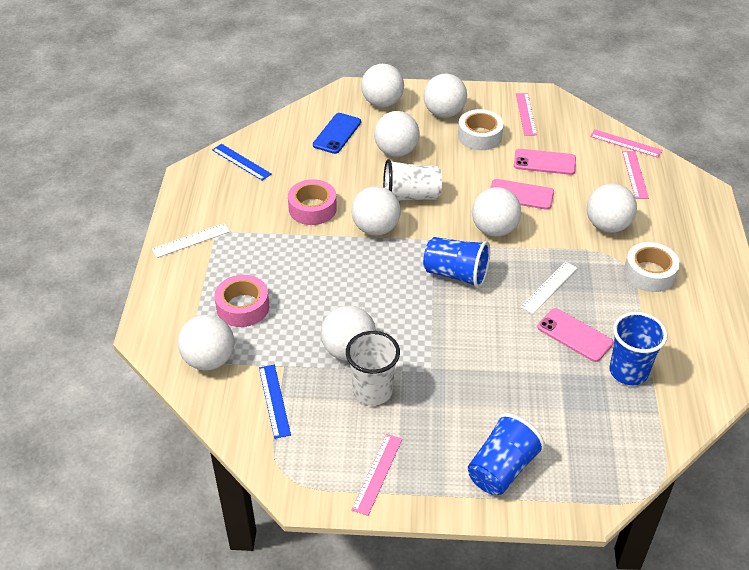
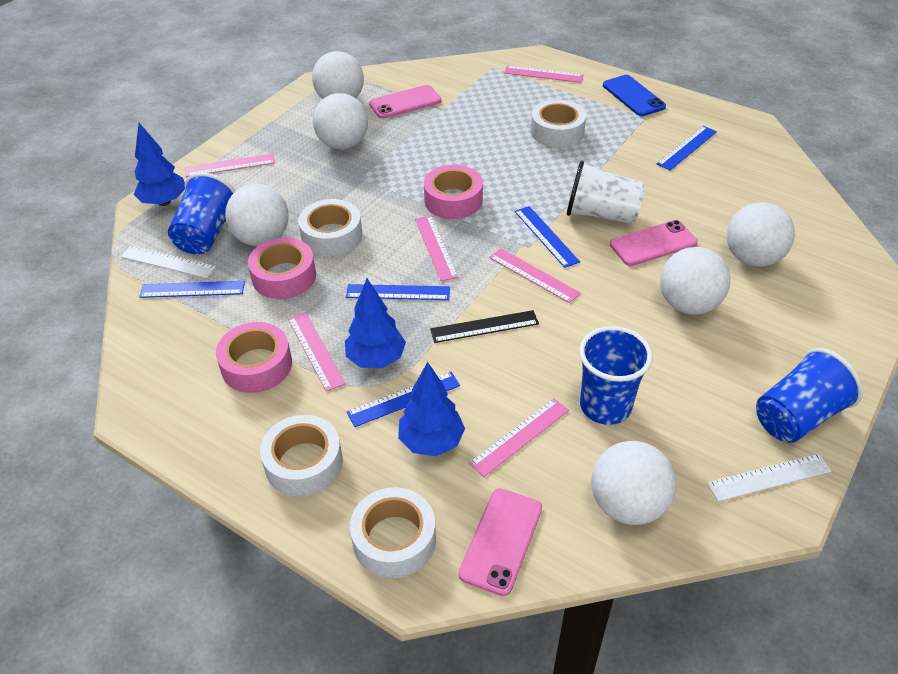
black ruler: none = 0 -> [430,310,539,343] = 1
blue ruler: [212,144,271,181] [259,365,291,439] = 2 -> [139,281,245,298] [346,284,450,300] [347,372,460,427] [515,206,580,268] [657,126,717,171] = 5
blue tree: none = 0 -> [134,123,185,206] [345,278,406,368] [398,362,465,456] = 3
pink ruler: [352,434,402,516] [516,93,537,136] [590,129,662,158] [622,151,649,199] = 4 -> [185,154,275,177] [288,312,345,392] [415,215,458,281] [469,398,569,477] [489,248,581,303] [504,66,584,83] = 6
pink tape: [214,275,269,327] [288,179,337,225] = 2 -> [216,322,292,393] [248,238,316,299] [424,165,483,219] = 3
white ball: [178,315,234,371] [321,305,376,361] [351,186,401,236] [361,64,404,107] [374,111,420,157] [423,74,467,118] [472,187,521,237] [587,183,637,233] = 8 -> [225,184,289,246] [312,51,364,99] [313,93,368,149] [591,441,677,525] [660,247,730,315] [727,202,795,267] = 6
white cup: [346,331,400,405] [383,159,442,201] = 2 -> [567,161,645,224] = 1
white tape: [458,109,504,150] [624,242,680,292] = 2 -> [260,415,343,497] [298,199,362,257] [350,487,436,578] [531,99,586,147] = 4

